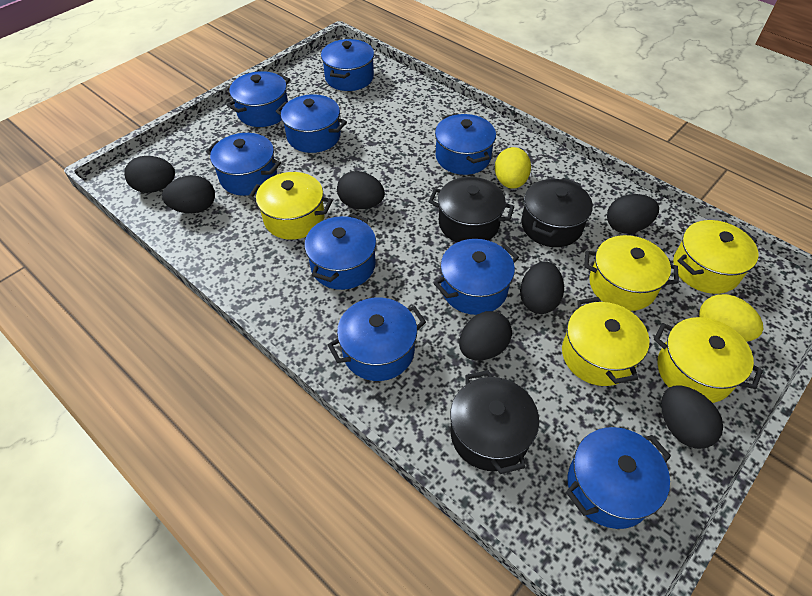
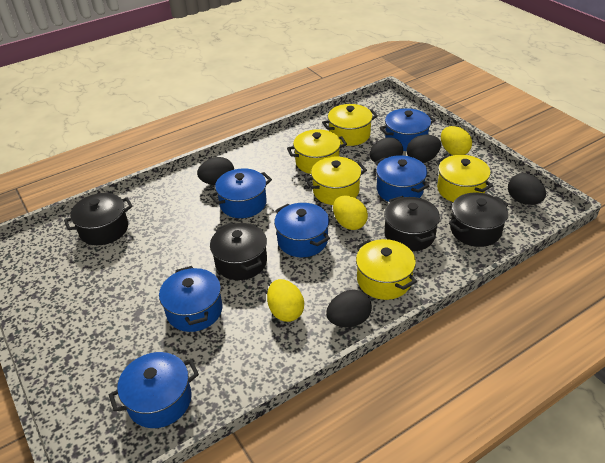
black egg: [124,156,175,193] [162,175,215,213] [337,171,385,209] [459,311,512,361] [520,261,564,314] [607,194,659,234] [661,385,723,449] = 7 -> [197,157,234,185] [326,290,372,327] [370,137,403,164] [407,135,441,163] [508,173,546,205] = 5
black pot: [429,177,514,242] [450,370,539,474] [521,178,593,247] = 3 -> [64,193,133,245] [210,222,267,280] [384,196,440,251] [449,193,509,247] = 4
blue pot: [206,133,281,196] [227,71,290,127] [276,94,347,153] [304,214,376,290] [321,39,374,91] [328,298,426,381] [434,239,519,315] [435,113,496,175] [566,427,671,529] = 9 -> [109,352,199,428] [159,266,223,332] [210,168,272,218] [274,203,330,257] [375,155,429,202] [380,108,435,151] = 6
yellow egg: [495,147,531,189] [699,294,763,342] = 2 -> [267,279,304,322] [333,195,368,230] [441,126,472,155] = 3

